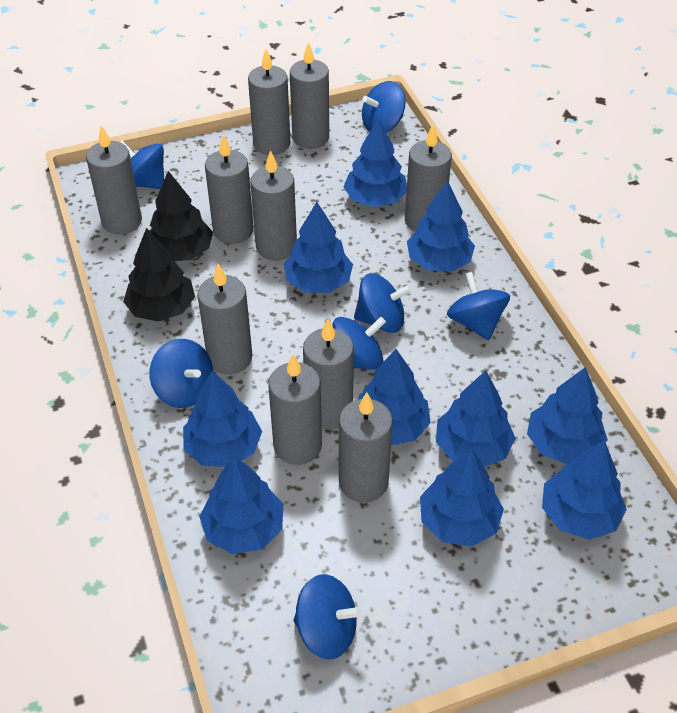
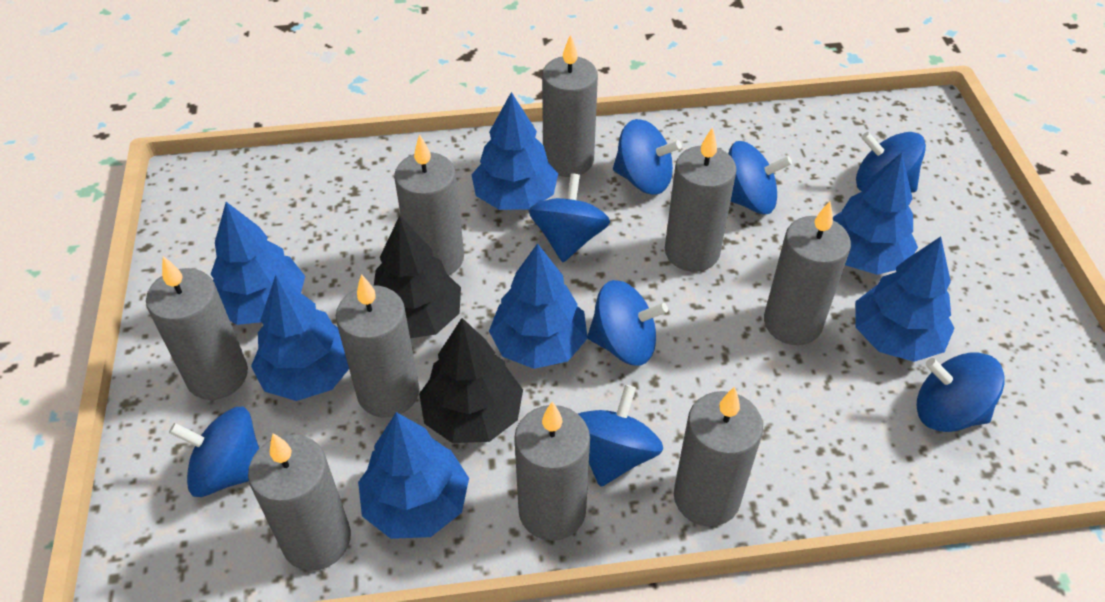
blue spinning top: [120,141,164,189] [149,339,213,408] [294,574,362,660] [332,317,386,370] [354,273,412,333] [362,81,406,133] [447,272,510,340] = 7 -> [169,407,259,497] [529,173,610,262] [578,385,663,487] [587,280,668,365] [613,119,682,195] [728,141,792,214] [856,132,926,192] [917,353,1005,432] = 8
blue tree: [183,371,262,467] [199,455,283,554] [284,202,353,293] [344,118,407,207] [358,349,431,445] [407,181,475,272] [420,448,504,546] [436,371,516,467] [527,367,608,464] [542,440,627,540] = 10 -> [211,202,305,325] [251,275,349,401] [358,412,469,539] [472,92,558,210] [489,243,588,369] [833,153,918,275] [855,237,955,362] = 7
grey candle: [86,125,142,234] [197,264,252,375] [205,134,254,244] [248,49,290,155] [250,150,297,260] [268,354,322,465] [290,42,329,149] [303,319,354,430] [339,392,393,503] [405,125,452,232] = 10 -> [146,256,248,400] [248,433,351,571] [336,274,419,418] [394,134,464,275] [514,401,590,541] [542,34,598,177] [665,127,737,272] [674,387,763,527] [764,201,851,345] = 9

